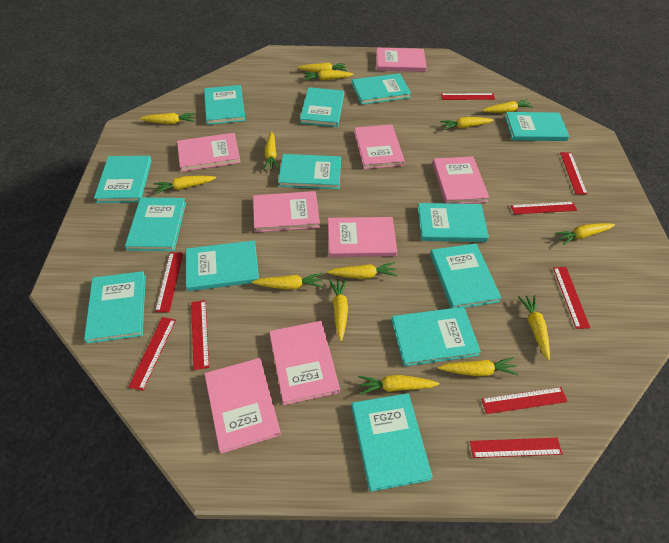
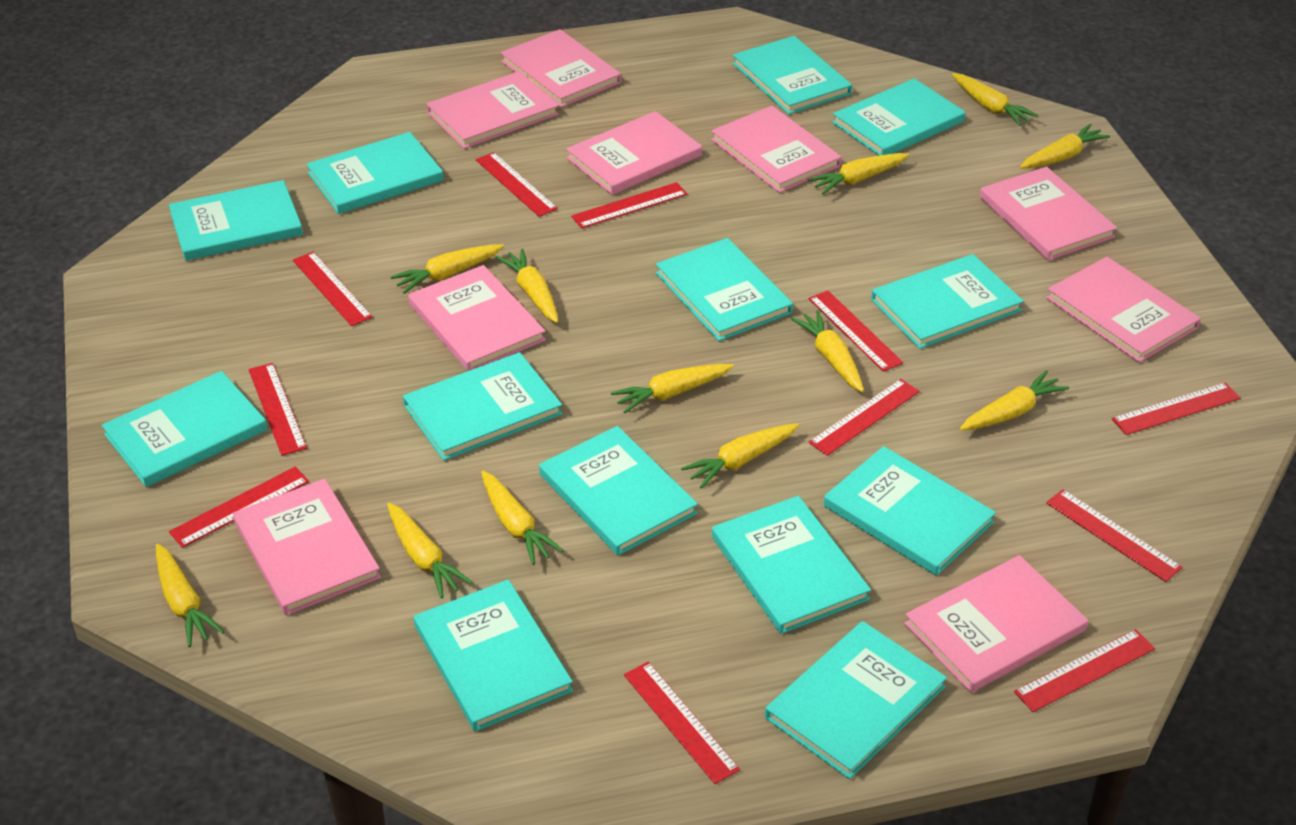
pink book: [177,133,241,172] [204,358,281,454] [253,191,320,232] [269,321,340,405] [328,217,397,257] [354,125,405,169] [376,48,427,72] [432,156,489,204] = 8 -> [233,479,381,615] [408,265,546,371] [427,71,559,149] [501,29,621,108] [566,111,702,195] [711,106,842,193] [904,555,1088,693] [980,167,1117,260] [1046,257,1201,363] = 9
red ruler: [128,317,176,391] [155,252,183,312] [191,300,209,370] [441,93,495,100] [470,438,563,458] [481,387,568,414] [511,202,577,214] [553,267,590,329] [560,152,587,194] = 9 -> [169,467,309,548] [248,363,307,456] [293,252,373,326] [476,152,558,217] [571,182,687,229] [624,662,740,784] [808,379,920,456] [809,291,903,372] [1014,629,1155,712] [1046,489,1182,582] [1112,382,1241,435] = 11
yellow carrot: [140,113,196,124] [154,176,216,194] [252,273,323,290] [264,131,279,170] [297,63,347,73] [304,70,354,81] [327,262,397,279] [329,279,348,341] [358,375,440,395] [438,357,519,376] [440,117,494,130] [482,99,533,113] [518,295,550,361] [555,223,615,245] = 14 -> [156,544,224,647] [387,503,472,598] [390,244,504,294] [481,471,564,565] [496,248,558,323] [611,364,734,413] [681,423,799,489] [791,310,864,392] [808,153,909,194] [952,73,1039,126] [960,370,1069,431] [1020,124,1110,168] = 12

